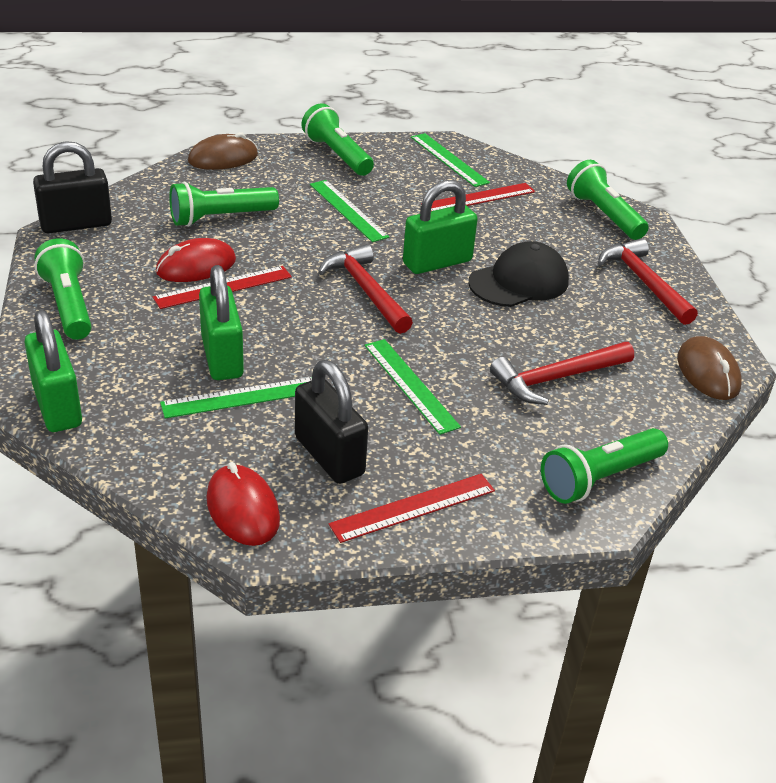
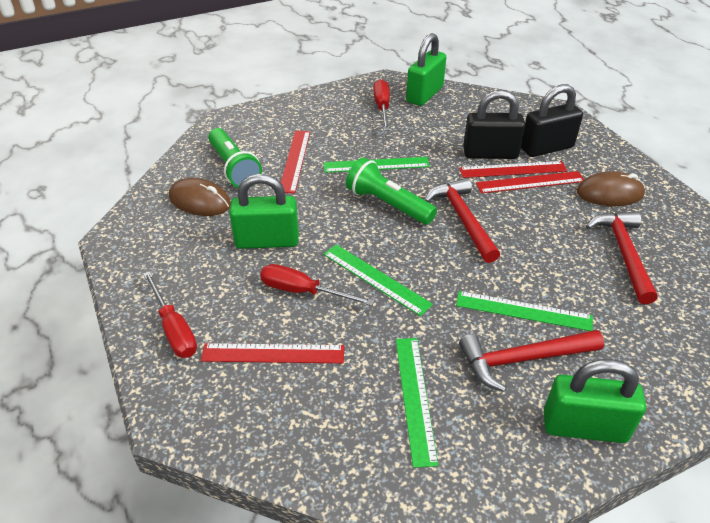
black cap: [468,241,569,307] = 1 -> none = 0
green flashlight: [35,238,92,340] [169,182,279,227] [302,103,374,176] [541,428,668,504] [567,160,649,240] = 5 -> [208,128,262,188] [346,158,437,225] = 2
red mouse: [156,238,236,282] [206,462,280,546] = 2 -> none = 0
red ruler: [153,266,292,309] [329,474,495,543] [421,183,535,211] = 3 -> [201,343,344,363] [281,131,310,194] [459,161,567,178] [476,171,584,194] = 4
red screwdriver: none = 0 -> [143,271,197,358] [260,264,375,306] [373,79,390,131] = 3

